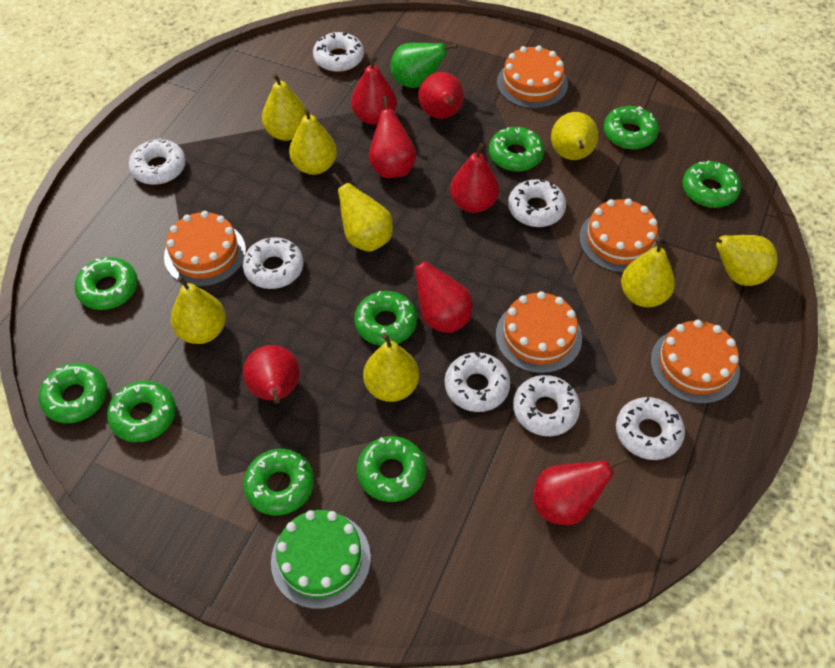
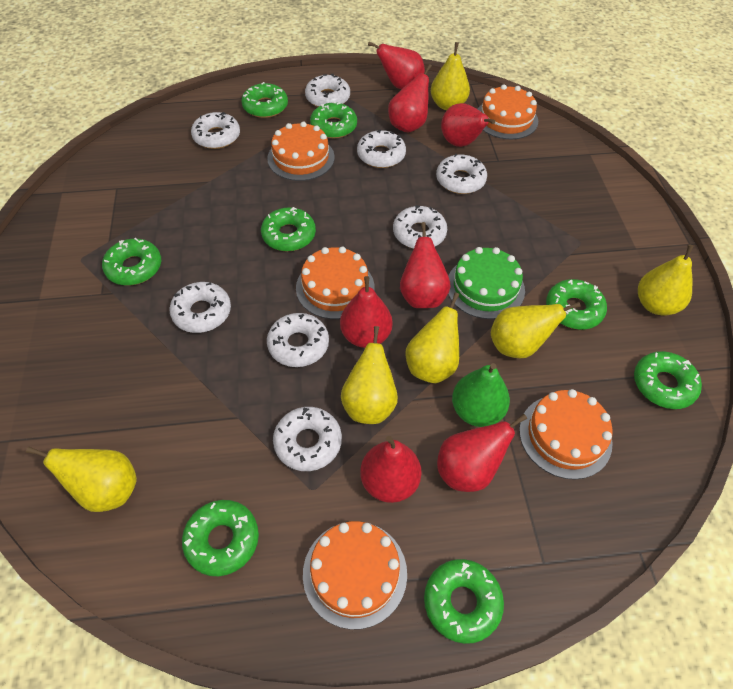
green donut: [39,363,107,423] [74,257,138,310] [107,381,176,442] [243,449,314,515] [354,291,417,346] [357,436,426,502] [489,127,544,171] [604,106,659,149] [682,161,741,208] = 9 -> [102,238,161,285] [182,500,259,576] [241,82,288,118] [261,207,316,251] [310,101,357,138] [424,559,504,644] [546,279,607,330] [634,351,702,409] = 8
white donut: [128,138,186,185] [243,237,303,289] [313,32,364,72] [445,351,510,412] [508,179,566,227] [513,375,580,436] [616,397,685,460] = 7 -> [169,282,231,333] [191,112,240,149] [267,313,329,367] [273,407,342,471] [305,74,350,107] [357,130,406,168] [393,205,447,249] [436,154,487,194] = 8
yellow pear: [171,276,226,344] [262,73,306,141] [289,109,337,175] [332,173,393,252] [363,334,419,402] [551,112,599,160] [621,237,675,307] [707,235,778,286] = 8 -> [26,447,137,512] [341,326,398,424] [405,292,459,383] [431,42,470,110] [491,302,581,358] [638,244,693,315] = 6

